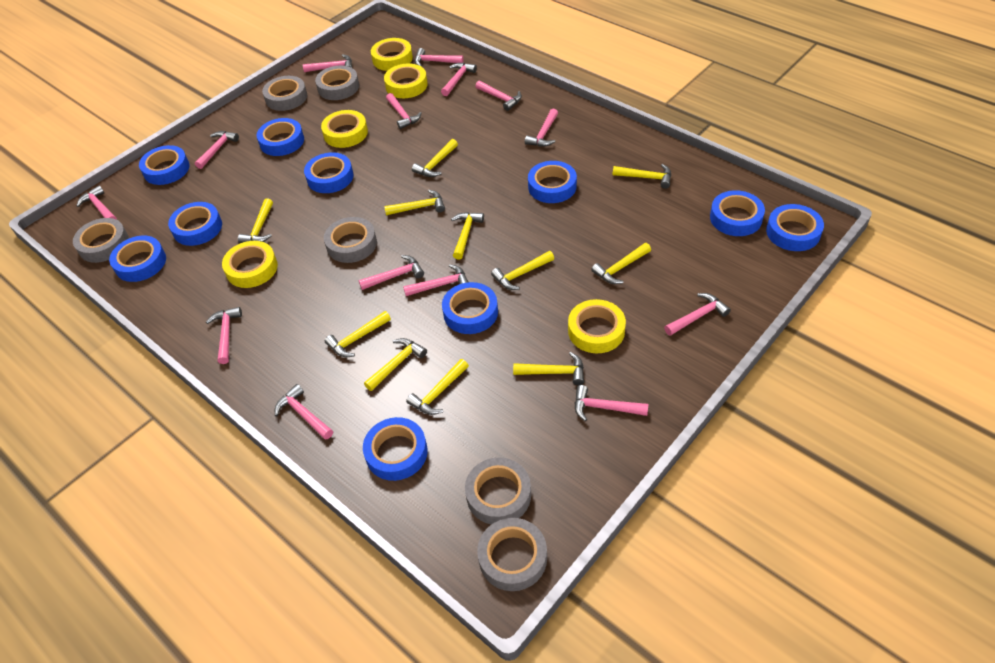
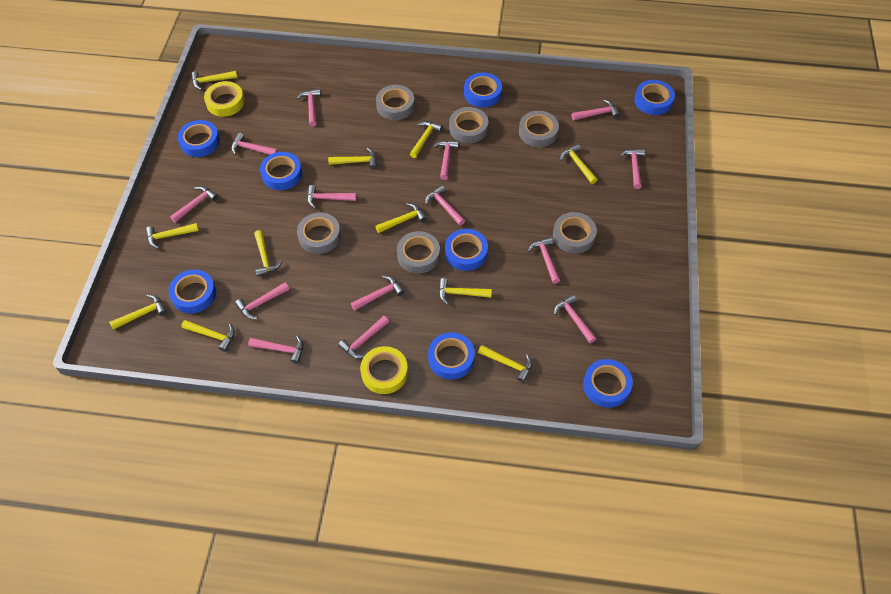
blue tape: [109,236,166,282] [139,145,190,185] [168,202,222,246] [256,118,304,156] [304,152,354,193] [363,417,428,481] [442,282,498,334] [528,161,577,203] [710,190,765,236] [766,204,824,251] = 10 -> [168,270,216,314] [177,120,220,157] [260,152,302,190] [428,332,475,380] [445,229,488,271] [464,73,502,108] [583,359,633,408] [634,80,675,115] = 8
yellow tape: [222,241,278,288] [321,110,368,148] [371,38,413,71] [384,64,428,98] [568,299,626,353] = 5 -> [204,81,245,117] [360,346,408,394] = 2

